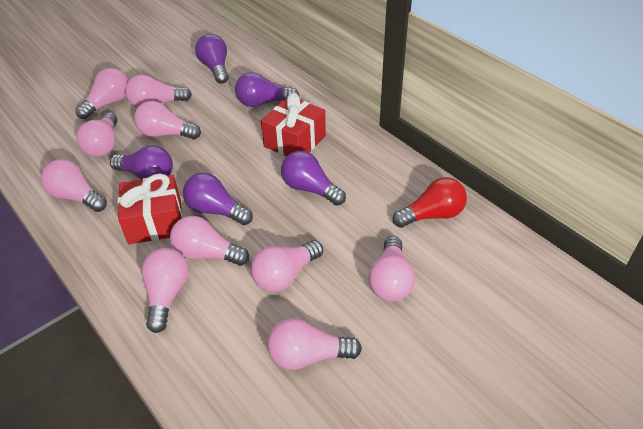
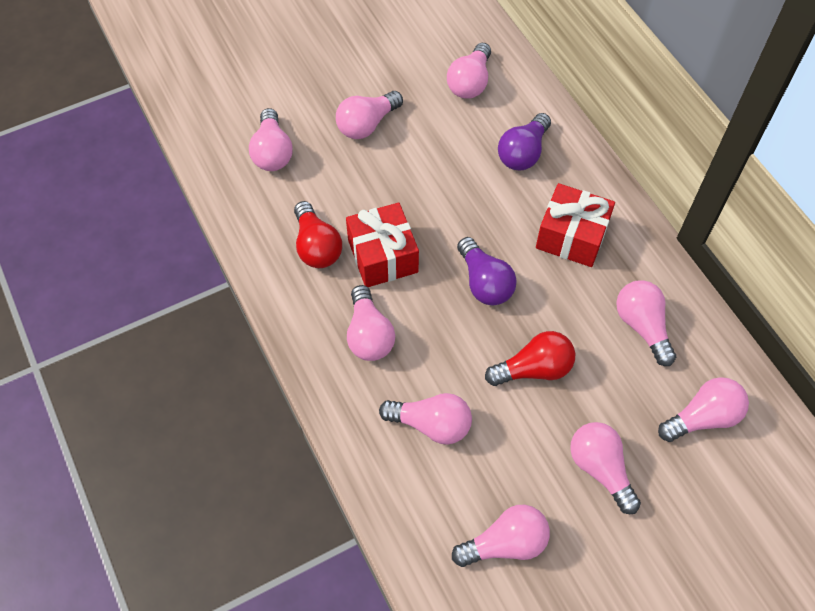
pink light bulb: [41,159,107,212] [76,68,128,119] [76,112,118,157] [125,75,192,108] [134,101,201,139] [141,248,189,333] [170,216,249,266] [251,240,323,292] [268,318,362,370] [369,236,415,301] = 10 -> [249,108,292,171] [336,91,403,139] [347,285,395,361] [379,393,472,445] [447,43,491,99] [452,505,550,567] [570,422,641,514] [616,280,676,366] [658,377,749,442] = 9
purple light bulb: [110,145,173,180] [183,173,253,225] [195,34,229,84] [235,72,299,107] [281,151,346,206] = 5 -> [457,237,517,305] [498,113,551,170] = 2
red light bulb: [393,177,467,228] = 1 -> [294,201,342,268] [485,331,575,386] = 2

